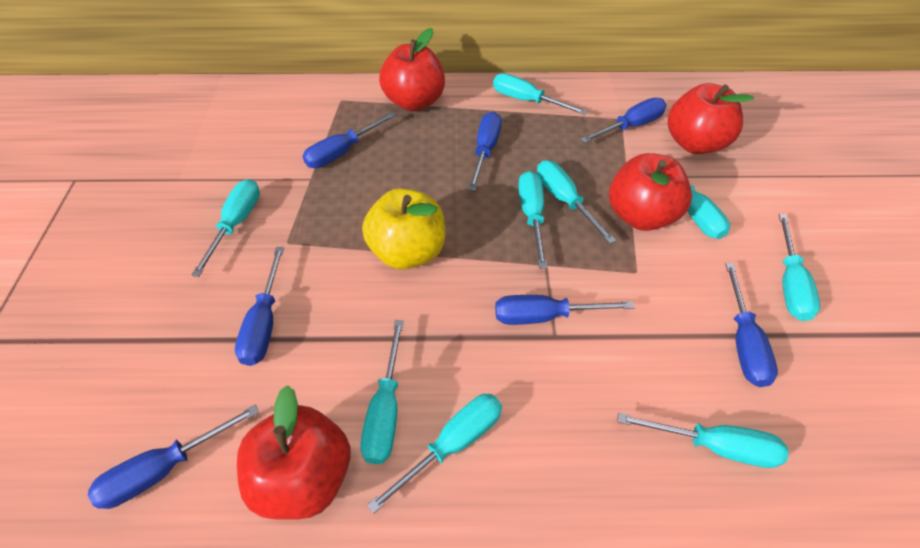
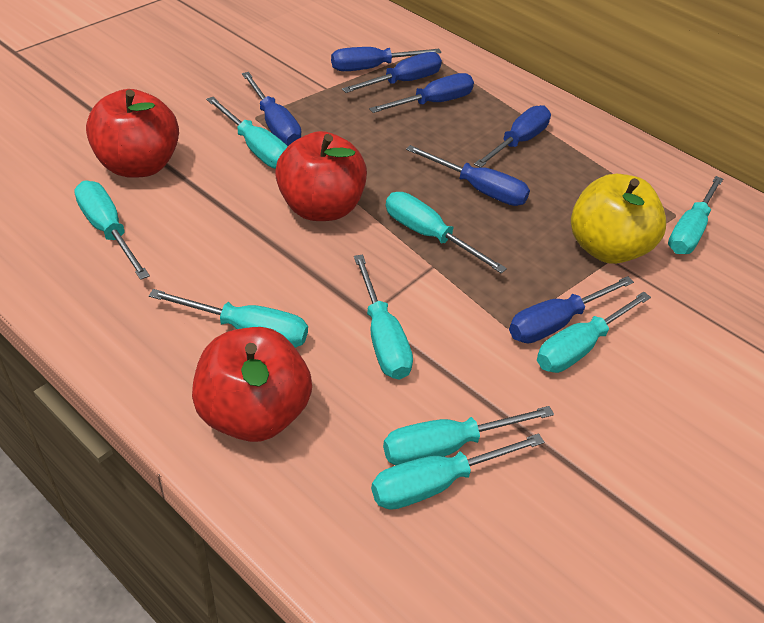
red apple: [237,385,351,520] [379,28,445,111] [609,153,692,231] [668,83,754,154] = 4 -> [86,89,179,178] [192,327,312,442] [275,131,367,221] = 3

